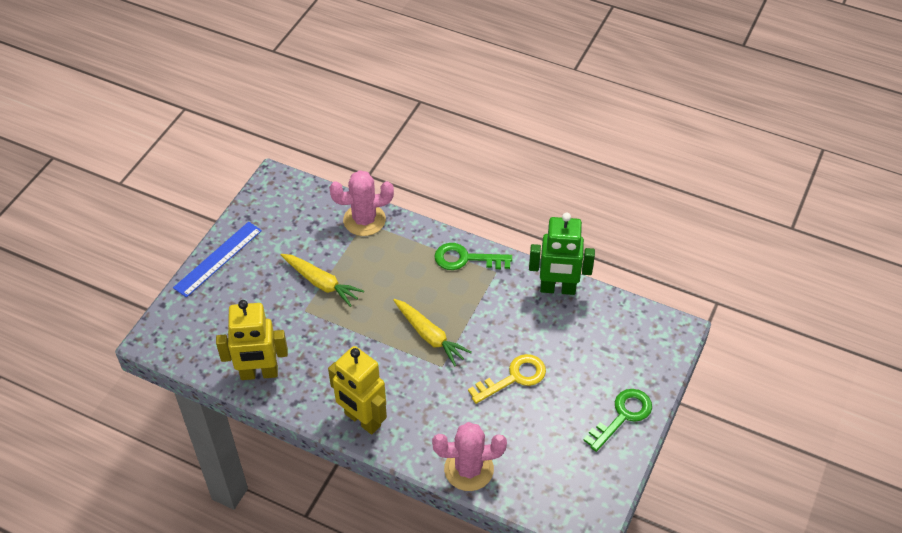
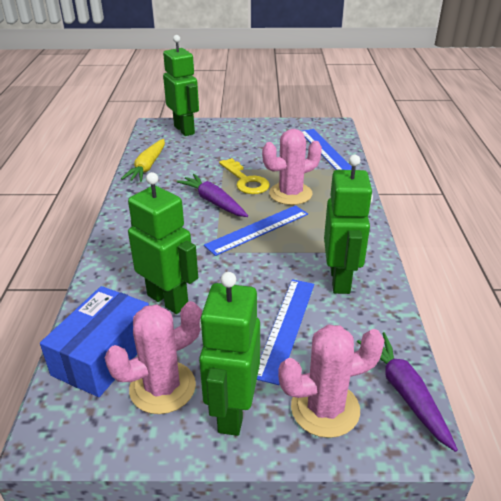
blue box: none = 0 -> [40,286,149,397] = 1
blue ruler: [173,222,262,298] = 1 -> [204,205,308,256] [257,279,314,385] [301,129,352,170] = 3
green key: [435,243,512,270] [583,389,652,452] = 2 -> none = 0
green robot: [529,213,595,295] = 1 -> [128,172,198,314] [163,35,199,136] [199,272,260,436] [324,155,373,294] = 4
pink cactus: [329,170,394,236] [432,422,507,491] = 2 -> [105,301,202,414] [262,129,322,205] [278,324,385,438] = 3
purple carrot: none = 0 -> [177,174,248,217] [357,332,458,452] = 2
yellow carrot: [281,254,364,307] [393,299,472,366] = 2 -> [121,139,165,182] = 1
yellow robot: [216,300,288,380] [328,346,387,434] = 2 -> none = 0

